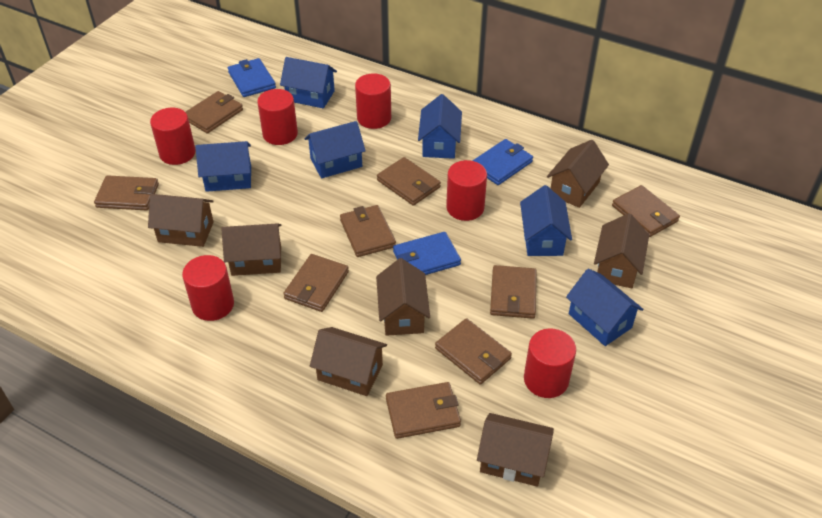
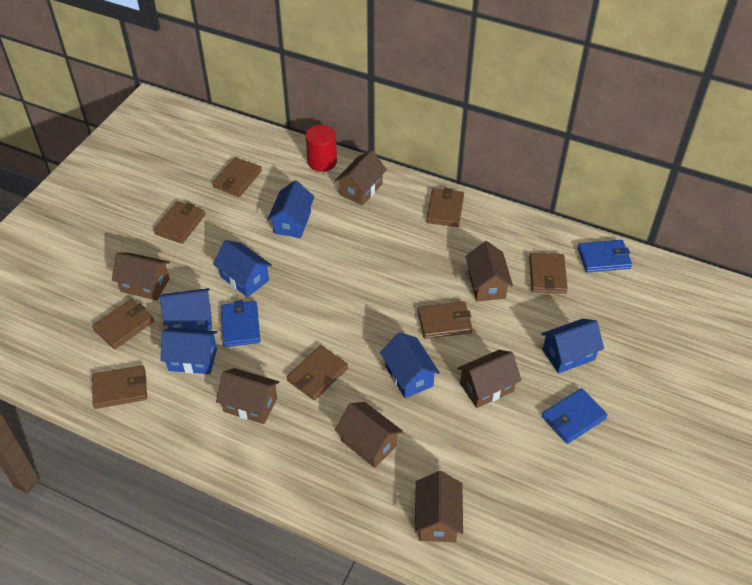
brown wallet: [94,175,159,211] [186,91,243,134] [283,254,349,312] [340,205,396,257] [377,157,441,206] [386,382,461,439] [435,318,512,385] [490,265,537,319] [612,185,680,237] = 9 -> [92,299,154,349] [92,365,147,409] [153,201,205,244] [213,157,262,197] [287,345,348,400] [418,301,473,339] [426,188,464,227] [529,253,568,294] = 8
red cylinder: [150,108,196,165] [182,255,234,321] [257,89,298,145] [355,73,391,129] [446,160,487,221] [524,328,576,398] = 6 -> [306,125,337,172] = 1

